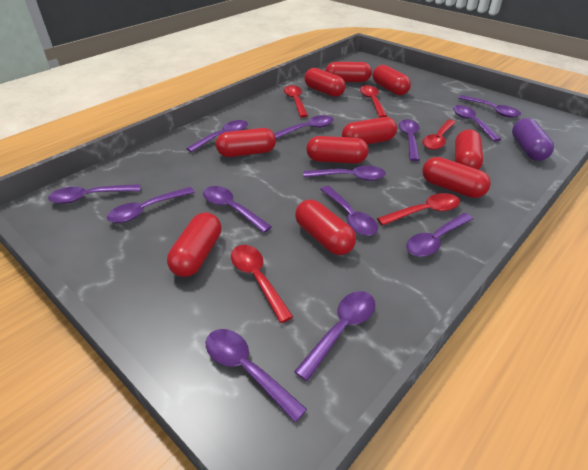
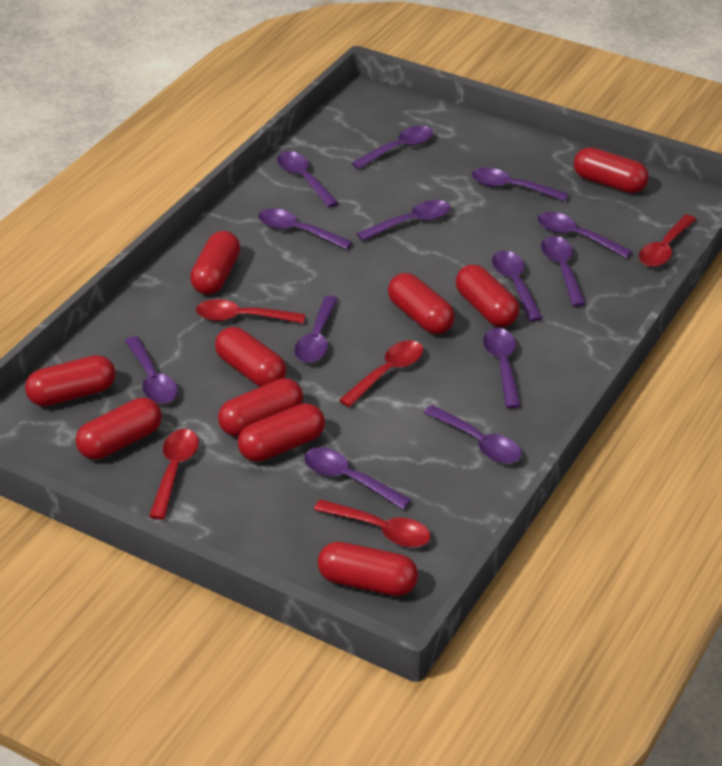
purple capsule: [512,118,554,161] = 1 -> none = 0

